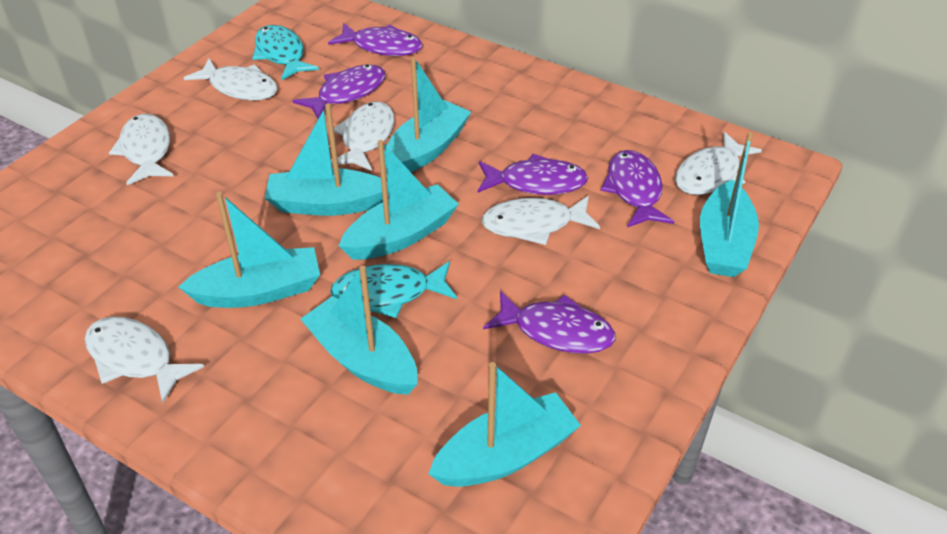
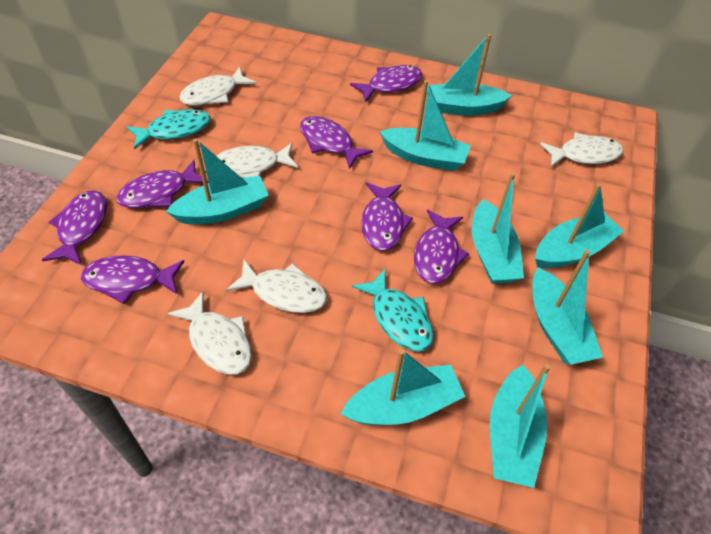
purple fish: [293,64,385,119] [328,23,423,56] [478,154,588,195] [483,291,616,354] [601,150,674,228] = 5 -> [42,190,107,265] [81,255,184,304] [117,160,209,208] [300,116,373,169] [350,65,422,102] [361,183,413,251] [414,209,469,283] = 7
turquoise boat: [179,192,320,308] [265,103,388,216] [300,266,418,395] [339,140,459,260] [384,57,471,172] [428,362,581,487] [700,132,759,277] = 7 -> [166,139,269,224] [340,349,465,425] [379,80,471,171] [427,34,512,116] [472,173,524,284] [490,364,551,488] [532,250,603,365] [535,183,624,268] = 8
white fish: [84,317,204,403] [109,114,173,185] [184,59,278,100] [331,102,395,171] [482,196,600,245] [675,132,762,195] = 6 -> [167,291,252,374] [179,66,256,106] [217,143,298,178] [226,260,327,313] [540,133,623,167] = 5

